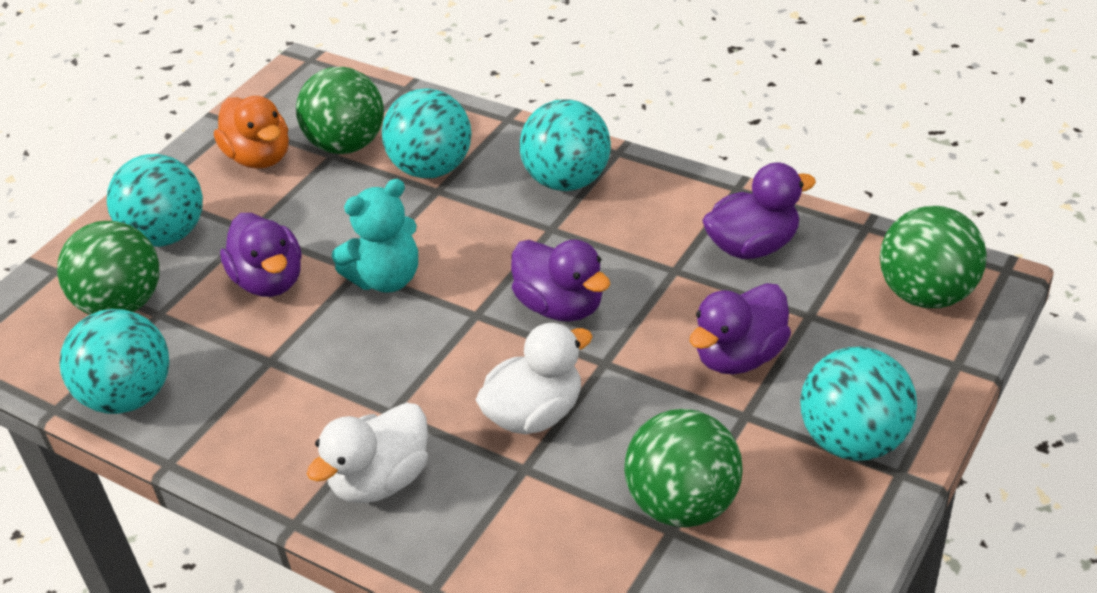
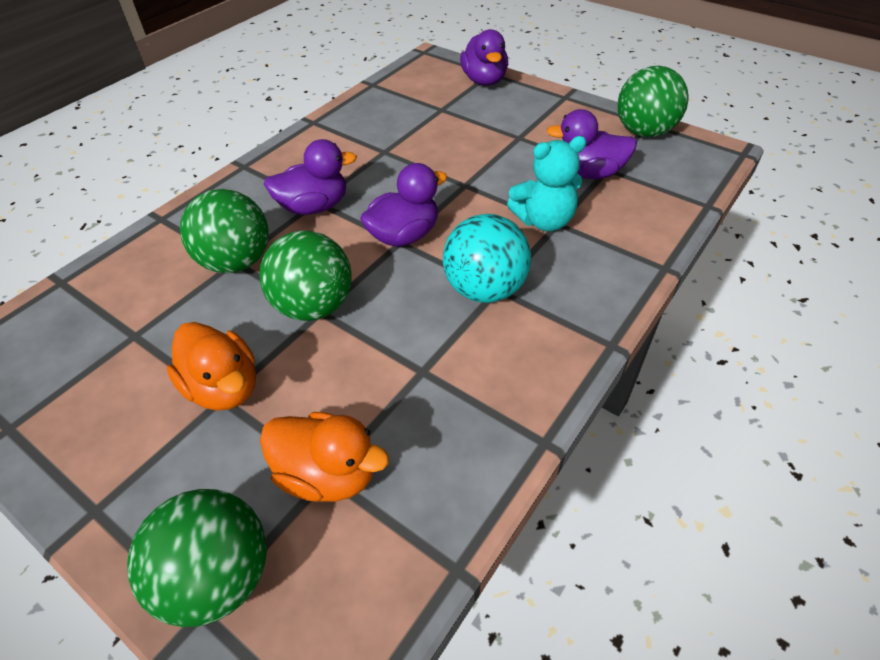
orange duck: [214,96,289,169] = 1 -> [167,322,256,411] [260,412,389,502] = 2
turquoise ball: [59,309,169,414] [107,154,203,247] [382,88,471,178] [520,99,611,191] [800,347,917,461] = 5 -> [443,214,531,303] = 1
white duck: [307,403,428,503] [476,323,593,434] = 2 -> none = 0

